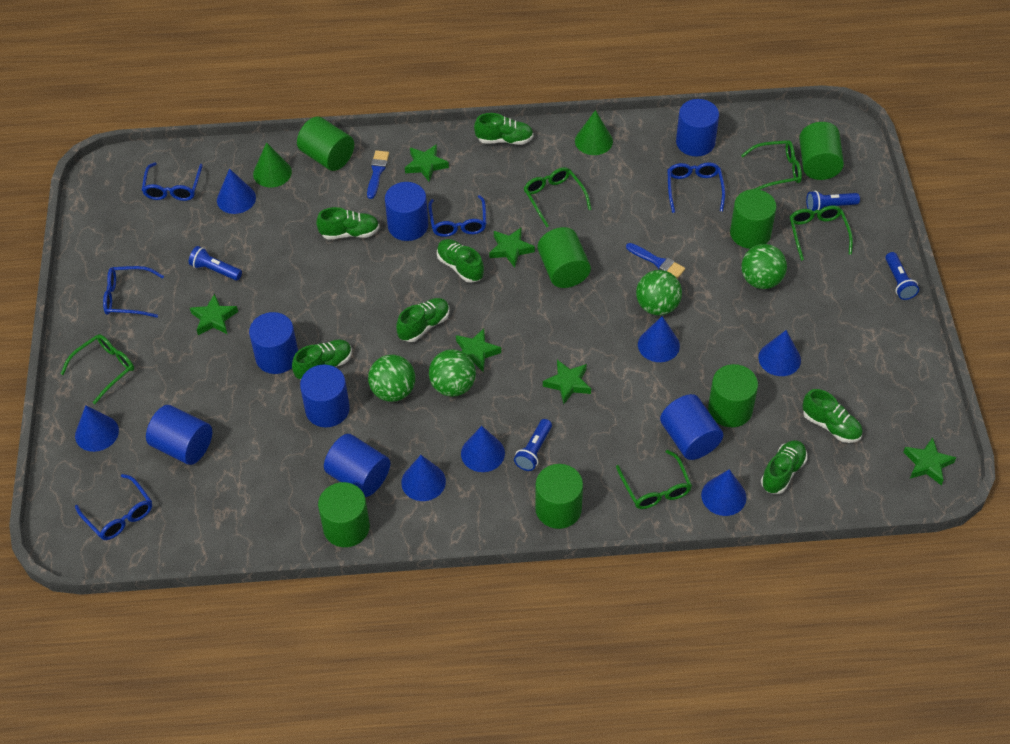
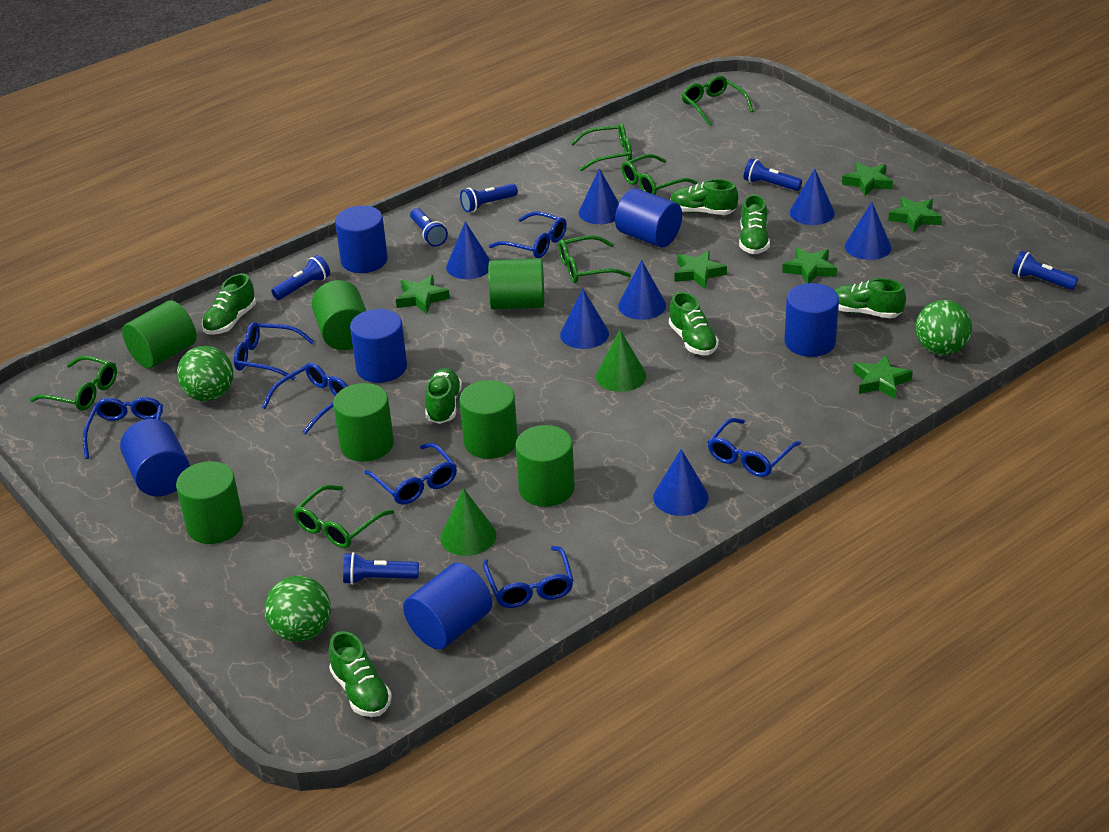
blue brush: [367,150,389,199] [626,243,685,279] = 2 -> none = 0
blue cylinder: [146,405,212,465] [249,312,298,374] [300,364,350,427] [324,434,390,497] [385,182,428,241] [660,394,723,460] [676,99,719,157] = 7 -> [120,419,190,496] [335,206,388,273] [350,309,407,383] [403,562,492,650] [615,188,682,248] [784,283,839,357] = 6
blue flashlight: [189,246,242,281] [514,419,552,471] [806,191,860,211] [885,252,919,300] = 4 -> [271,255,330,300] [343,552,419,585] [410,208,448,247] [460,184,518,212] [744,158,802,191] [1012,251,1078,290] = 6
blue glasses: [75,474,152,540] [103,266,164,318] [142,162,203,201] [428,195,487,237] [667,162,725,213] = 5 -> [83,397,163,459] [234,322,315,380] [262,362,348,435] [364,443,457,505] [483,546,574,608] [489,211,567,258] [708,418,801,477] = 7
green ball: [368,355,415,402] [429,349,476,397] [636,270,682,316] [742,244,787,289] = 4 -> [177,346,233,401] [265,576,331,642] [915,300,972,355] = 3
green glasses: [61,334,134,404] [523,167,592,227] [616,450,692,509] [741,140,802,190] [790,206,853,261] = 5 -> [30,356,117,411] [293,485,394,548] [558,235,631,283] [571,123,632,171] [621,154,698,195] [682,76,753,126] = 6

